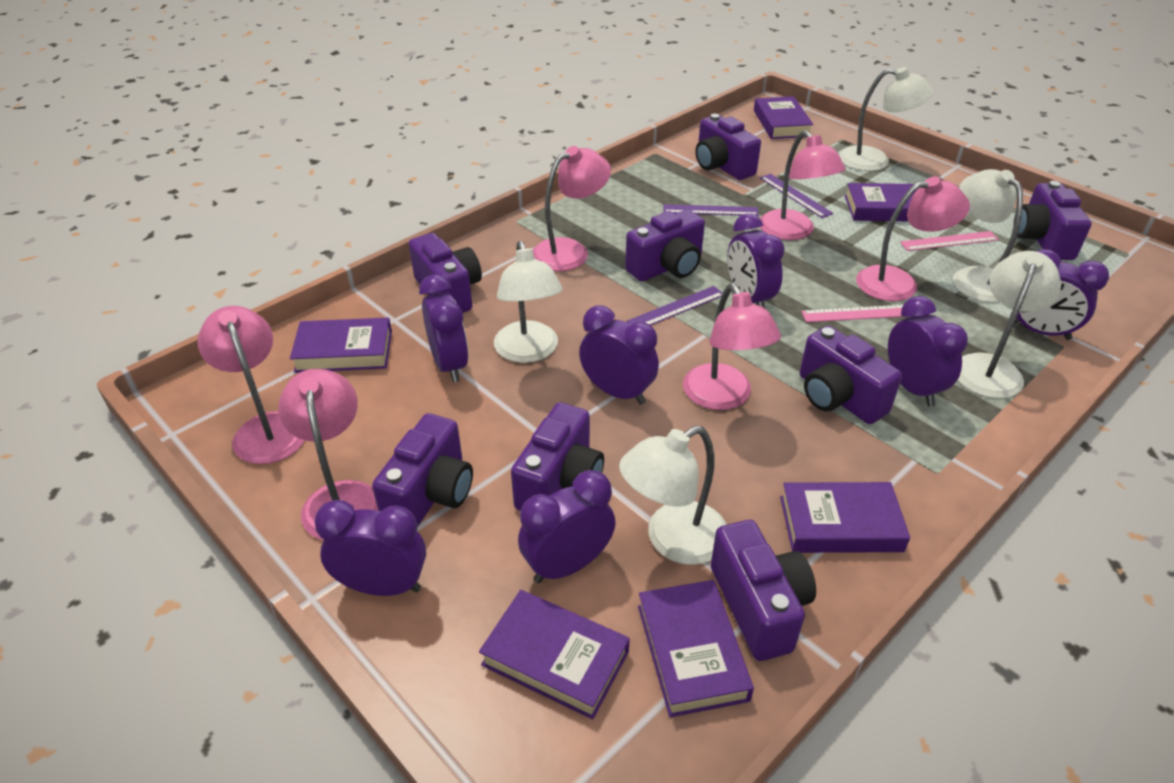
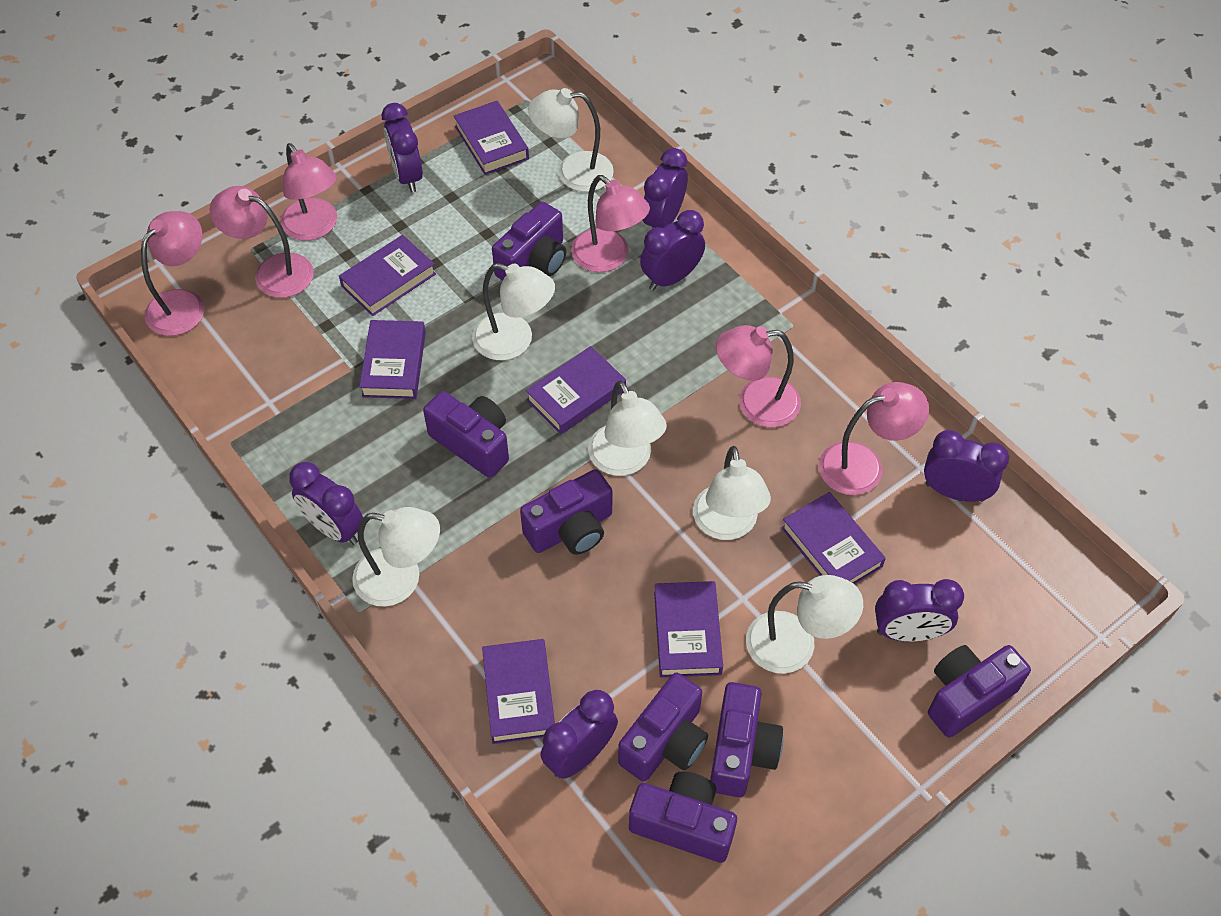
pink ruler: [801,305,904,322] [900,231,999,251] = 2 -> none = 0
purple book: [290,318,392,373] [479,590,630,719] [638,580,754,717] [754,96,813,139] [780,482,910,553] [845,183,919,221] = 6 -> [339,235,436,316] [359,320,426,399] [454,101,529,175] [482,639,555,744] [526,346,626,435] [654,581,723,678] [781,492,886,584] = 7
purple camera: [372,413,473,527] [409,233,482,313] [511,402,604,511] [625,209,705,281] [695,114,761,180] [711,520,816,661] [800,326,902,424] [1014,181,1092,260] = 8 -> [423,391,509,478] [492,202,566,281] [520,469,612,555] [618,672,708,782] [629,771,737,863] [710,682,783,797] [928,645,1031,738] = 7
purple ruler: [627,286,723,325] [664,204,759,216] [760,174,833,218] = 3 -> none = 0
white lamp: [494,241,563,363] [619,426,727,565] [839,67,933,171] [953,169,1023,302] [958,251,1061,399] = 5 -> [352,507,440,606] [472,263,555,360] [528,88,614,192] [588,381,667,476] [693,446,771,540] [746,575,863,674] = 6

